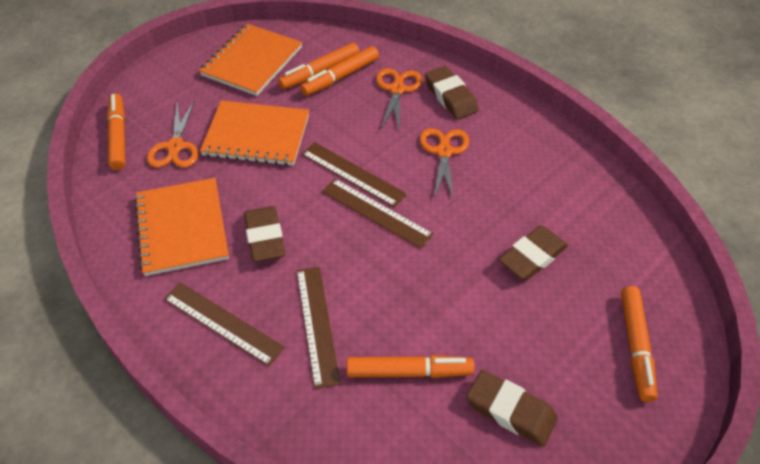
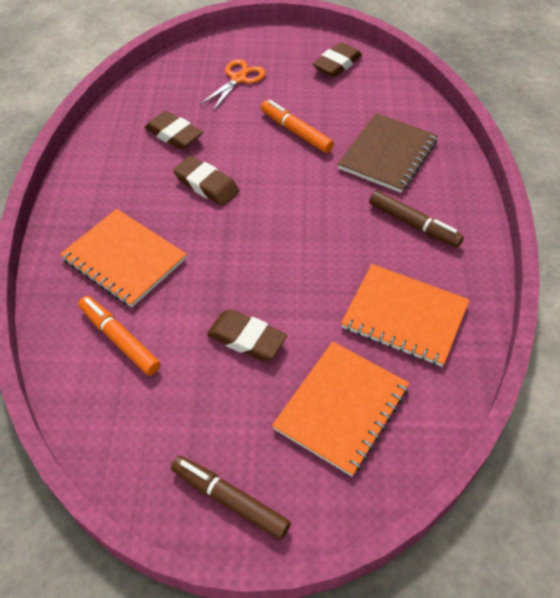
brown marker: none = 0 -> [171,456,291,540] [369,190,464,247] = 2
brown notebook: none = 0 -> [338,113,438,193] = 1
brown ruler: [164,282,285,366] [297,267,340,389] [302,142,407,208] [322,179,434,249] = 4 -> none = 0
orange marker: [107,93,125,170] [278,43,359,89] [300,46,379,96] [346,355,474,378] [621,286,658,402] = 5 -> [78,296,161,376] [261,100,334,153] = 2
orange scissors: [147,100,198,168] [376,68,422,131] [420,128,469,202] = 3 -> [199,59,266,111] = 1

